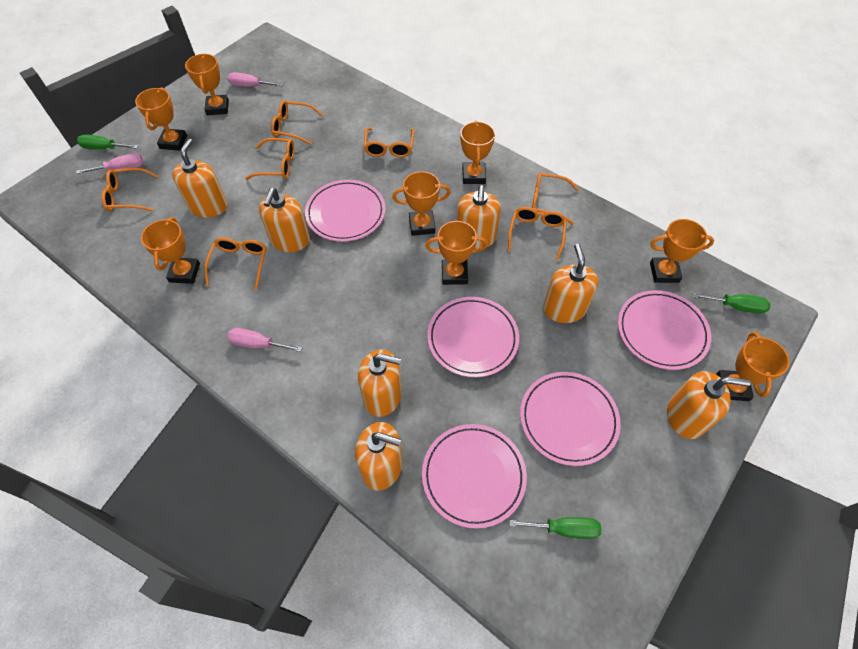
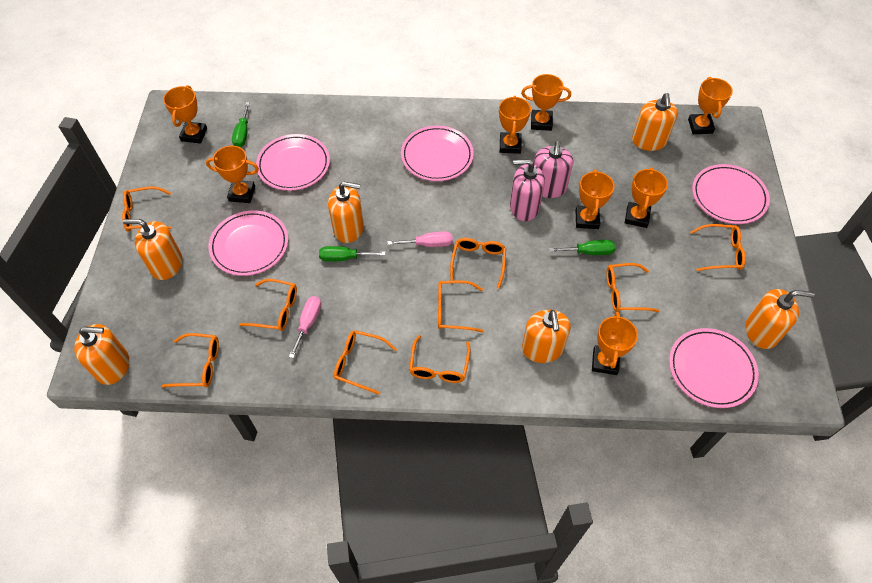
orange glasses: [101,168,158,211] [204,237,267,290] [245,138,294,180] [271,100,323,145] [364,128,415,158] [508,207,567,260] [532,172,579,224] = 7 -> [122,186,171,232] [162,333,219,388] [239,279,297,331] [334,330,397,395] [409,335,471,383] [438,280,484,332] [450,238,506,289] [606,263,659,312] [690,224,746,271] = 9
orange soap dispenser: [172,139,227,218] [259,188,310,252] [355,422,403,491] [358,350,402,417] [457,185,501,249] [543,244,598,323] [667,371,751,439] = 7 -> [74,324,129,385] [123,219,182,280] [328,181,364,243] [522,310,571,363] [632,93,678,151] [745,289,815,349] = 6
pink screwdriver: [76,153,144,174] [227,72,284,87] [227,328,302,352] = 3 -> [289,296,321,358] [387,231,453,247] = 2
pink soap dispenser: none = 0 -> [510,159,545,221] [534,141,573,198] = 2

